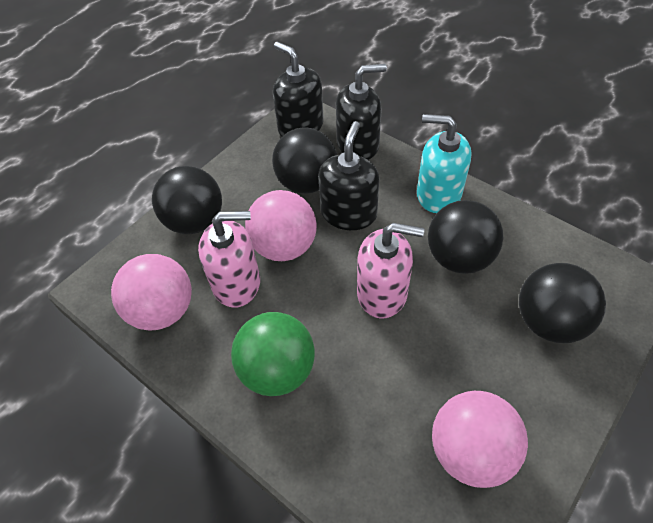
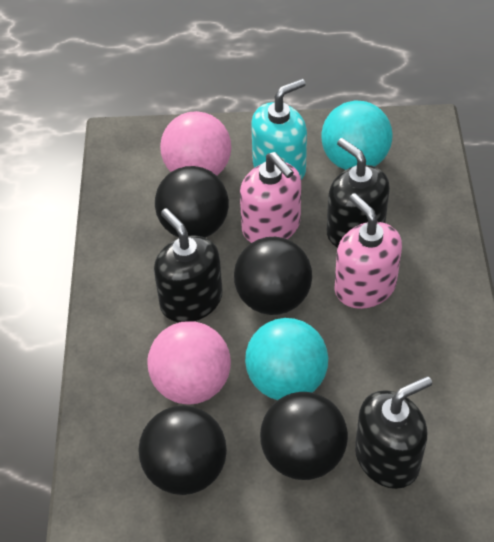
green ball: [231,312,315,396] = 1 -> none = 0
pink ball: [111,254,192,331] [245,190,317,261] [432,391,528,488] = 3 -> [148,321,231,405] [160,111,231,176] = 2
turquoise ball: none = 0 -> [245,318,328,400] [321,100,392,170] = 2

